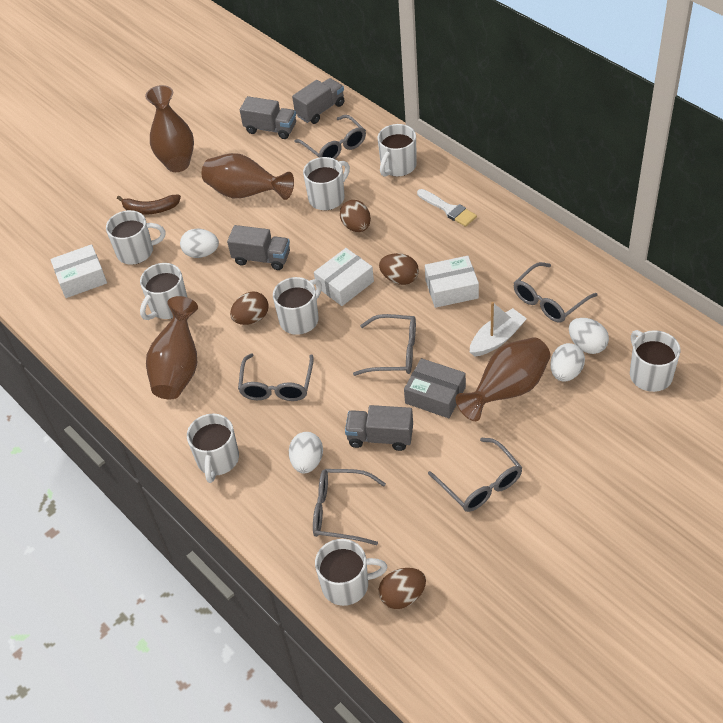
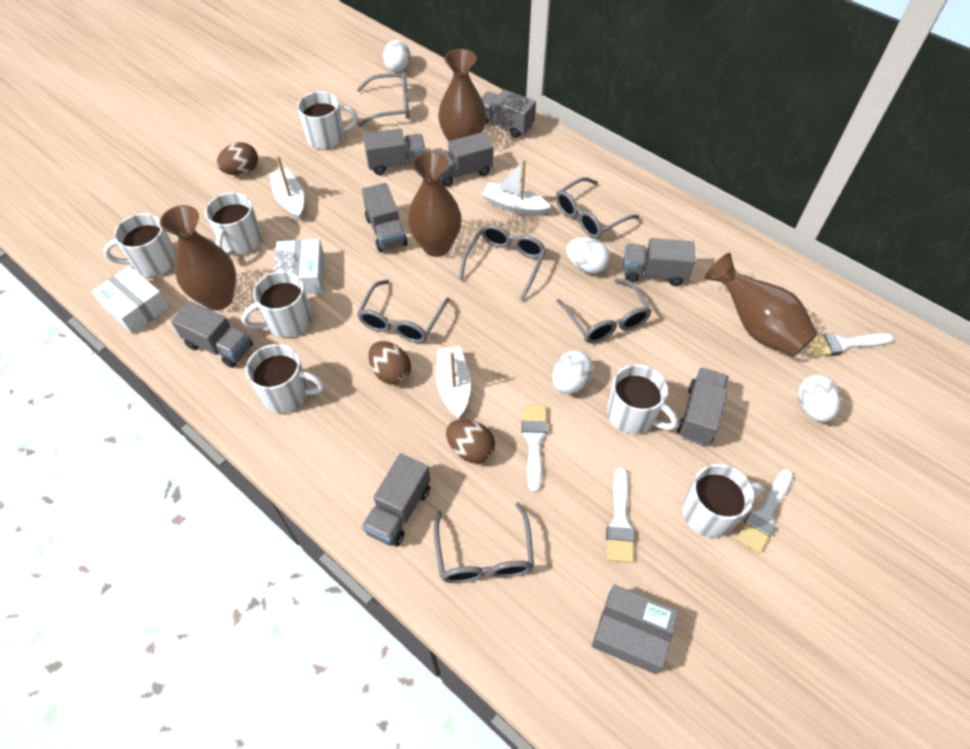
brown banana: [117,195,181,215] = 1 -> none = 0
brown egg: [230,292,269,325] [340,200,371,232] [379,253,419,285] [379,568,426,609] = 4 -> [217,142,258,175] [368,341,411,385] [446,419,496,464] = 3
grey truck: [227,225,290,270] [240,96,296,139] [292,78,344,124] [345,405,413,451] = 4 -> [171,301,253,368] [362,183,407,252] [362,453,431,547] [363,128,426,175] [438,132,494,187] [481,89,536,138] [623,238,695,286] [677,367,729,445] = 8
white boat: [470,302,527,357] = 1 -> [269,156,304,220] [436,346,471,418] [482,160,551,216] = 3
white box: [50,244,107,298] [314,248,374,306] [425,256,479,308] = 3 -> [91,266,169,334] [274,239,324,294] = 2
white brush: [417,189,477,227] = 1 -> [522,405,547,492] [606,467,635,563] [736,469,793,553] [808,333,894,357] = 4
white mug: [106,210,165,265] [140,263,188,320] [187,414,239,483] [273,277,322,335] [303,157,350,210] [315,539,387,606] [378,124,417,177] [630,330,680,392] = 8 -> [103,213,176,277] [205,192,262,256] [242,271,312,337] [246,344,324,413] [297,91,358,149] [607,364,678,434] [682,464,764,538] = 7

